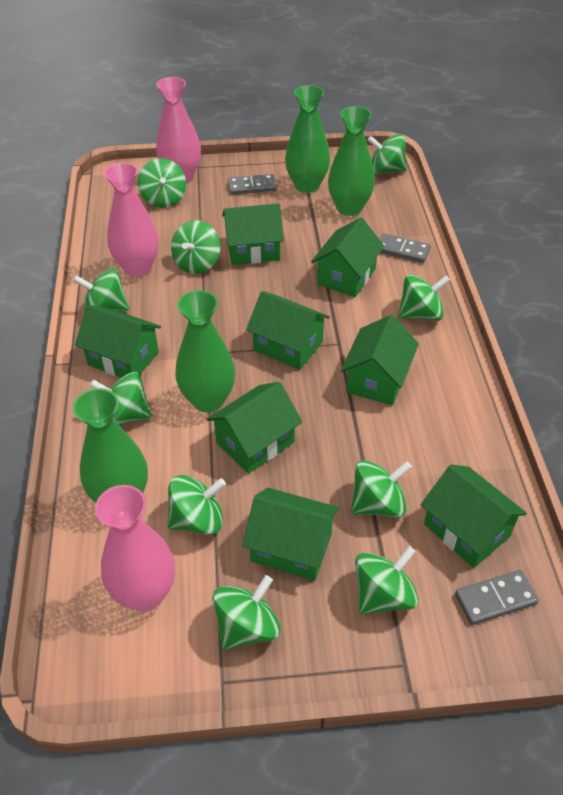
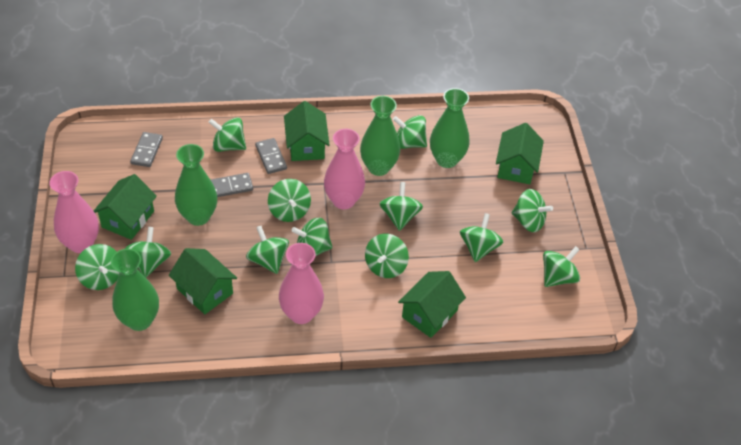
green house: [75,305,161,377] [207,382,302,474] [222,203,284,265] [243,488,339,581] [246,291,330,370] [311,217,384,297] [341,315,419,405] [421,465,527,568] = 8 -> [94,174,157,240] [169,248,237,315] [284,101,330,161] [398,271,466,338] [496,123,544,184] = 5
green spinning top: [73,269,129,312] [90,372,152,425] [138,158,186,208] [167,475,226,535] [171,220,220,274] [212,575,281,650] [351,460,412,517] [355,546,419,615] [368,134,407,174] [398,274,450,320] = 10 -> [75,244,119,290] [125,227,171,278] [209,117,246,152] [246,226,289,274] [268,179,311,222] [291,218,333,257] [365,234,409,278] [379,182,423,231] [393,115,427,149] [460,213,503,262] [511,189,553,232] [543,246,580,287] = 12

